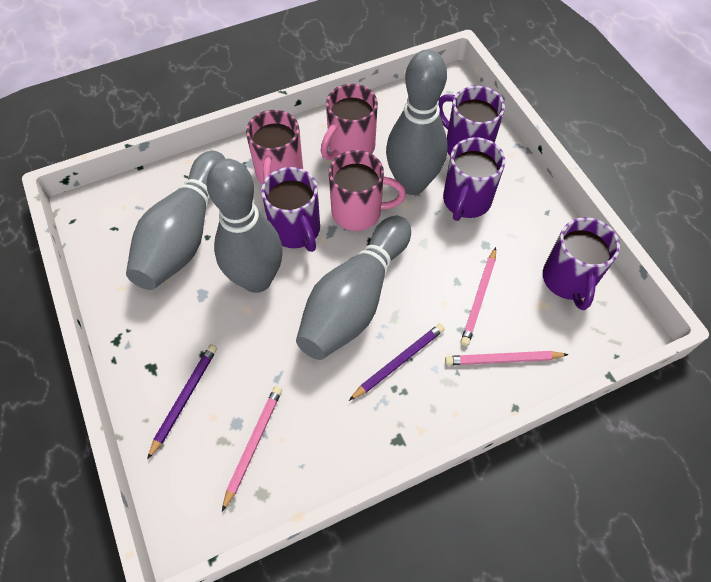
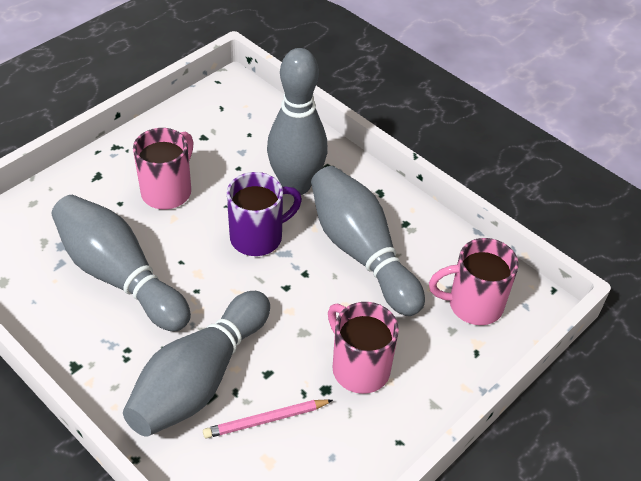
pink pencil: [222,386,282,511] [445,351,569,365] [461,247,496,346] = 3 -> [203,399,333,439] = 1
purple mug: [261,167,320,252] [438,86,505,155] [443,137,505,221] [543,217,620,310] = 4 -> [227,172,302,256] = 1
purple pencil: [147,344,217,460] [349,323,445,401] = 2 -> none = 0

